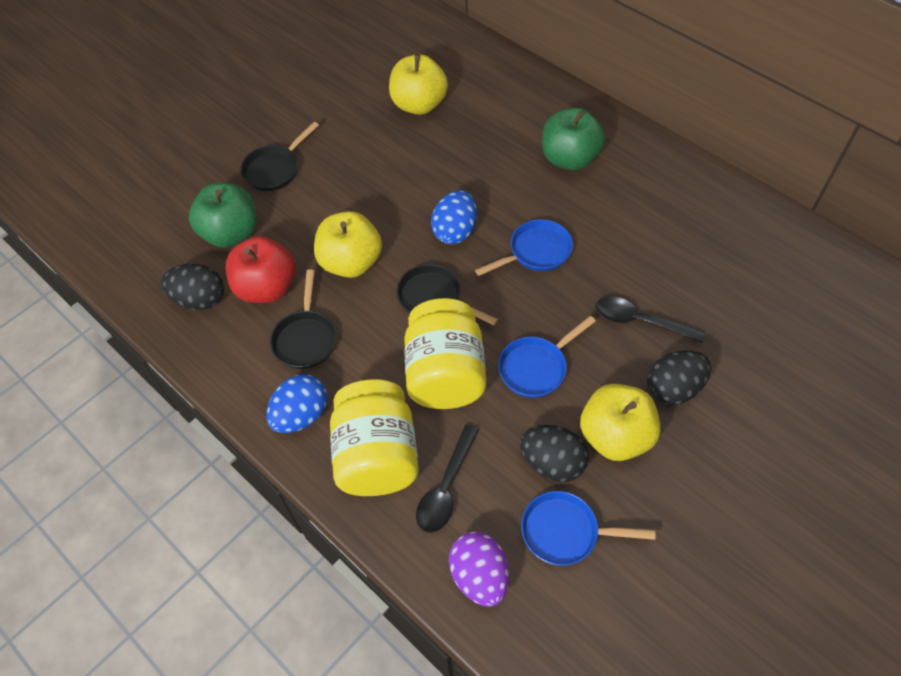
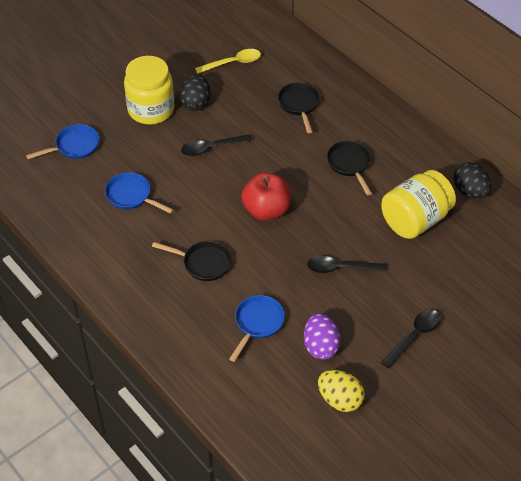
black egg: [161,264,224,310] [520,425,589,482] [647,350,711,405] = 3 -> [179,74,210,111] [453,162,491,199] = 2
black spoon: [416,424,479,533] [596,296,705,343] = 2 -> [181,134,253,156] [307,255,387,273] [381,310,441,369] = 3
blue egg: [266,374,327,433] [431,190,477,245] = 2 -> none = 0
green apple: [189,183,257,248] [542,108,605,170] = 2 -> none = 0
yellow apple: [314,211,382,278] [389,54,448,115] [580,384,661,461] = 3 -> none = 0
yellow egg: none = 0 -> [318,370,365,412] = 1
yellow spoon: none = 0 -> [195,49,261,74] = 1

